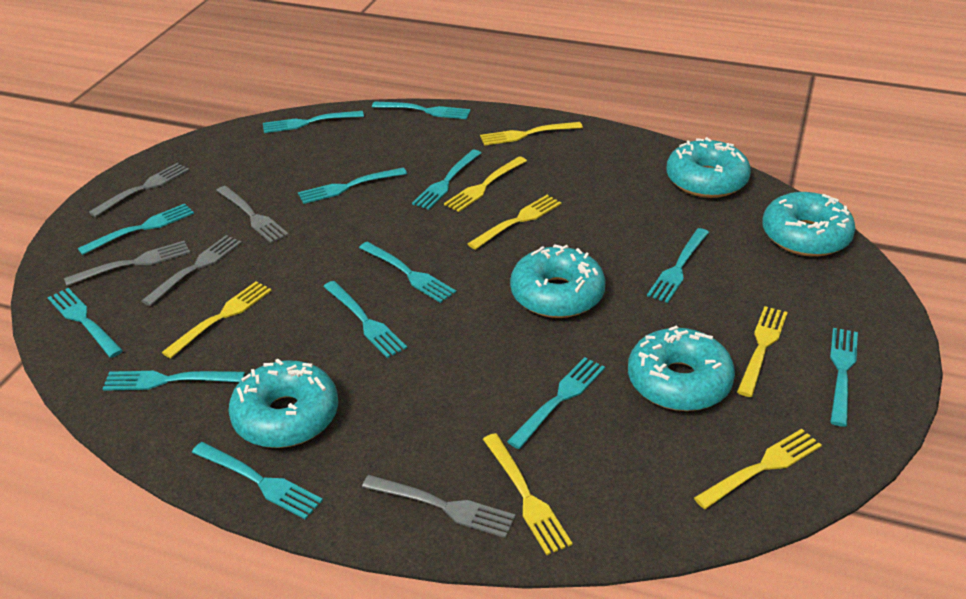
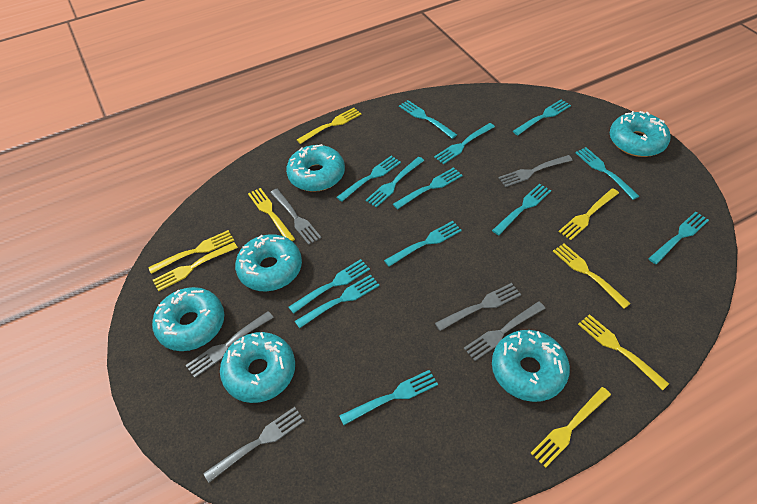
grey fork: [64,241,190,286] [89,163,189,217] [142,235,242,306] [216,186,289,243] [362,475,516,538] = 5 -> [186,311,274,378] [203,407,304,483] [270,189,321,245] [435,283,521,331] [464,301,546,361] [498,155,573,187] = 6
turquoise donut: [228,359,338,448] [510,244,606,318] [628,325,735,411] [666,137,751,198] [762,192,855,257] = 5 -> [152,287,224,351] [220,332,295,403] [235,234,302,291] [286,144,345,192] [492,330,570,402] [610,111,671,157] = 6
yellow fork: [162,282,272,359] [444,156,527,212] [468,195,562,250] [480,122,583,146] [483,433,573,555] [694,429,822,509] [737,306,788,397] = 7 -> [148,230,234,274] [153,242,238,291] [248,188,295,241] [297,108,361,144] [531,387,611,468] [553,243,631,309] [559,188,619,240] [578,314,669,390] = 8

